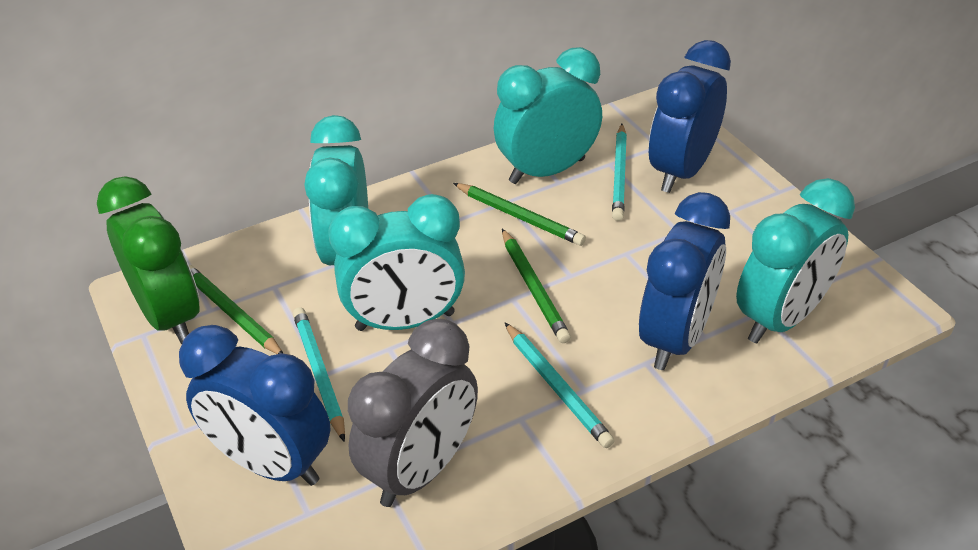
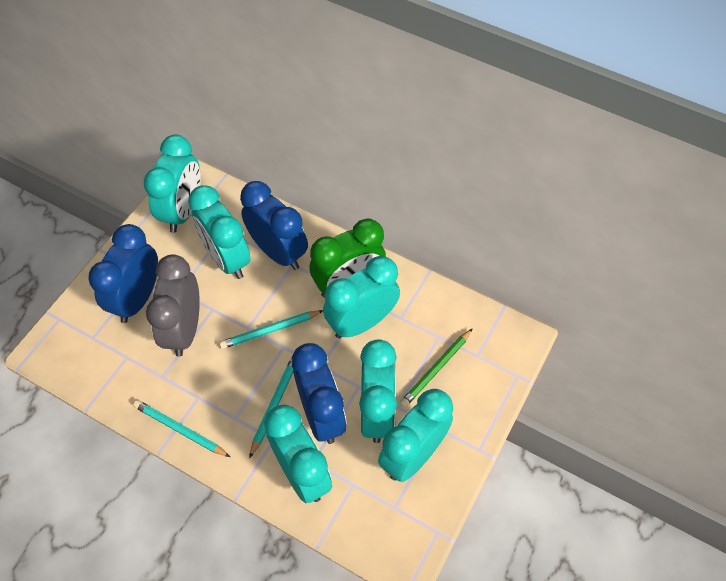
green pencil: [189,265,283,354] [453,183,586,246] [502,229,571,343] = 3 -> [400,328,473,407] = 1
turquoise clock: [304,115,368,265] [328,194,465,331] [494,47,602,184] [736,178,855,343] = 4 -> [144,135,201,233] [188,185,251,279] [264,405,332,503] [323,256,400,339] [359,339,397,443] [378,389,453,482] = 6

